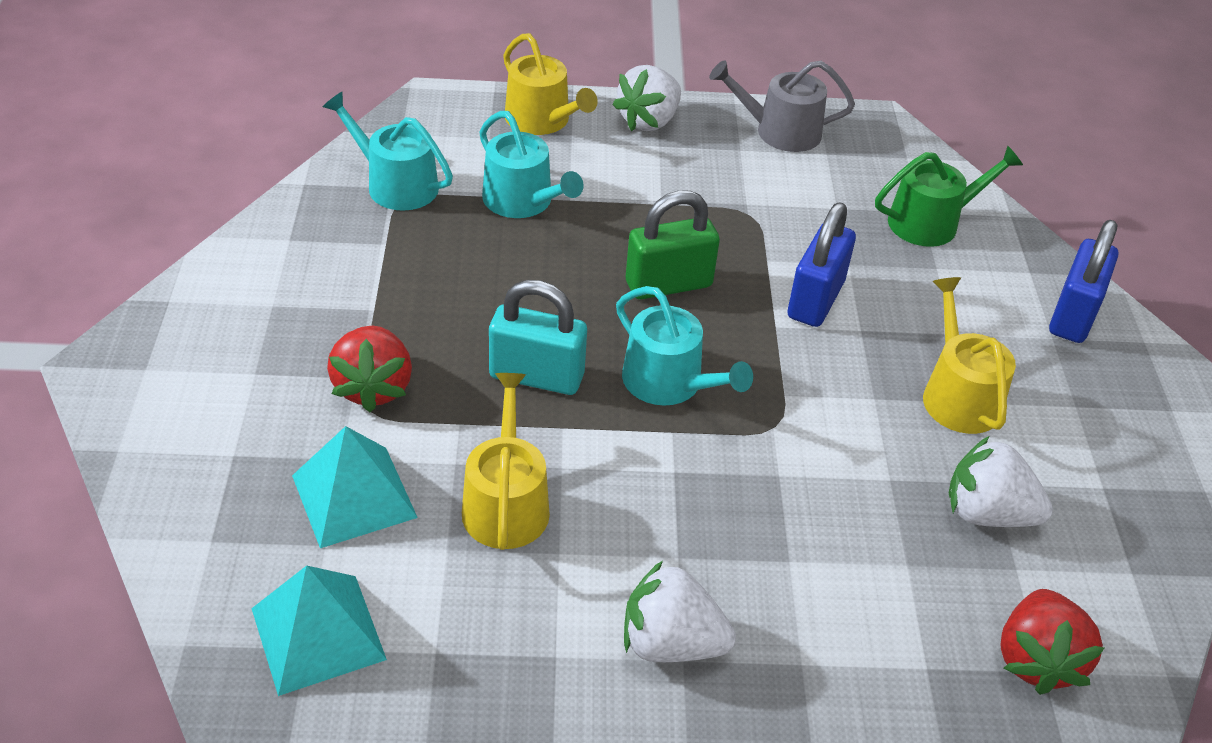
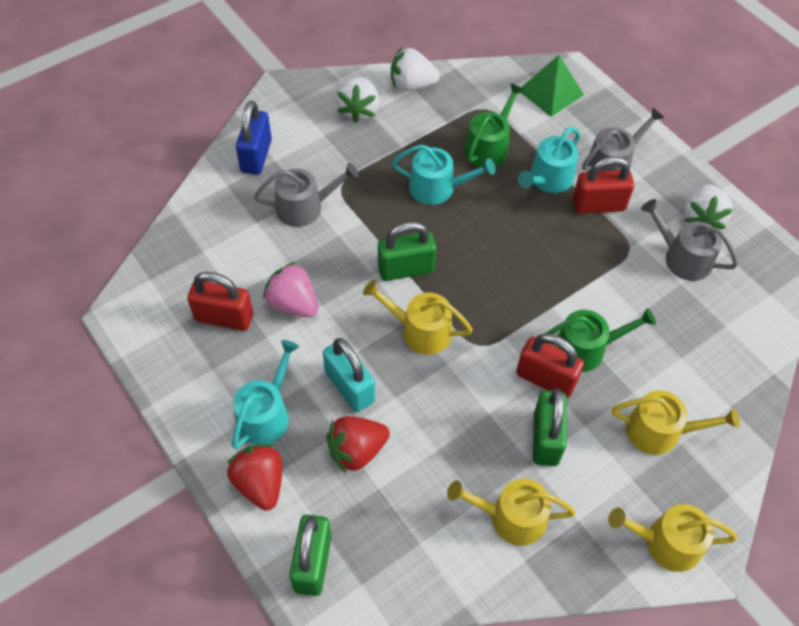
blue padlock: [788,203,856,327] [1049,220,1118,343] = 2 -> [236,101,272,175] = 1
green padlock: [626,191,720,299] = 1 -> [289,514,332,596] [378,222,436,281] [533,388,567,466] = 3
green pyramid: none = 0 -> [520,55,584,117] = 1
green watering can: [875,146,1023,247] = 1 -> [464,83,524,167] [546,308,656,372] = 2
grey watering can: [709,60,855,152] = 1 -> [254,163,359,227] [582,108,664,172] [641,199,738,281] = 3
pink strawberry: none = 0 -> [263,262,318,317] = 1
red padlock: none = 0 -> [187,272,253,331] [516,333,584,398] [573,156,634,214] = 3
turquoise pyramid: [251,565,387,696] [292,426,418,548] = 2 -> none = 0
yellow watering can: [462,373,550,550] [503,33,598,135] [923,277,1016,434] = 3 -> [363,280,473,354] [447,479,576,546] [608,504,737,572] [612,390,740,455] = 4

